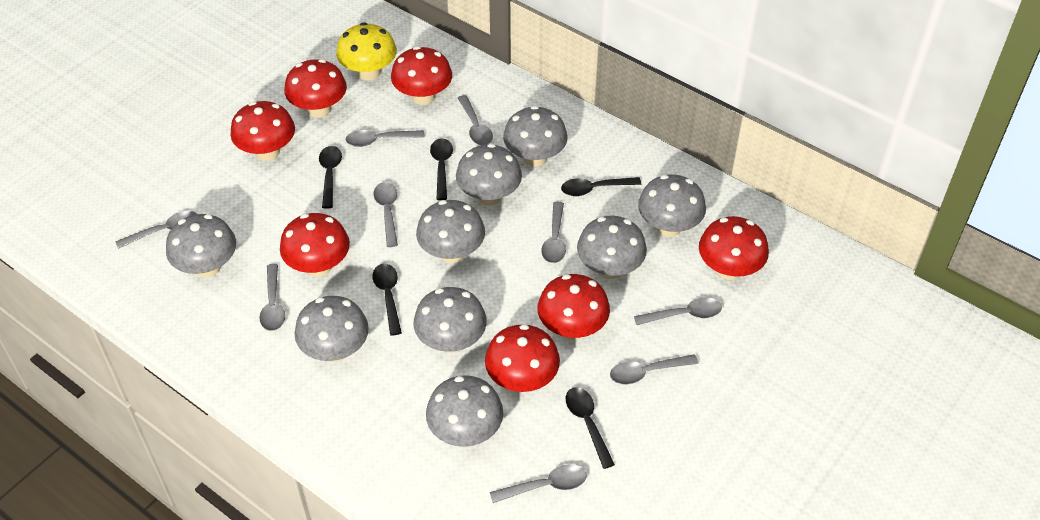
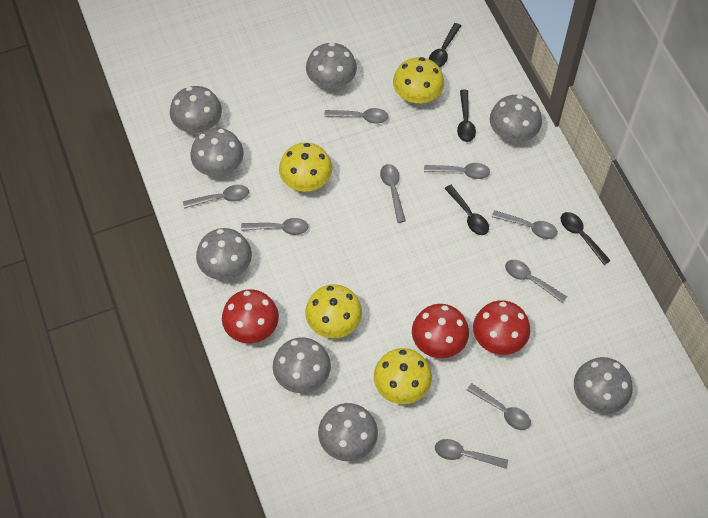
black spoon: [319,146,342,208] [372,264,402,336] [430,138,453,200] [561,177,641,196] [566,387,615,469] = 5 -> [429,23,461,67] [444,185,489,235] [457,90,476,142] [561,212,611,265] = 4
grey mushroom: [166,214,236,278] [295,296,369,362] [414,287,487,353] [416,200,485,263] [426,375,503,447] [456,144,522,206] [503,106,568,167] [577,216,647,279] [638,174,706,237] = 9 -> [170,86,222,133] [190,128,244,177] [196,228,252,280] [273,337,331,393] [306,42,357,90] [318,403,378,461] [490,95,542,142] [574,357,632,414] = 8
red mushroom: [230,101,295,161] [280,213,350,276] [284,59,347,118] [391,46,452,105] [485,324,560,392] [538,274,610,340] [699,216,769,280] = 7 -> [222,289,279,343] [412,304,469,358] [473,300,530,355] = 3
yellow mushroom: [336,22,397,81] = 1 -> [279,143,332,192] [305,284,362,338] [374,348,432,404] [393,57,444,104] = 4

